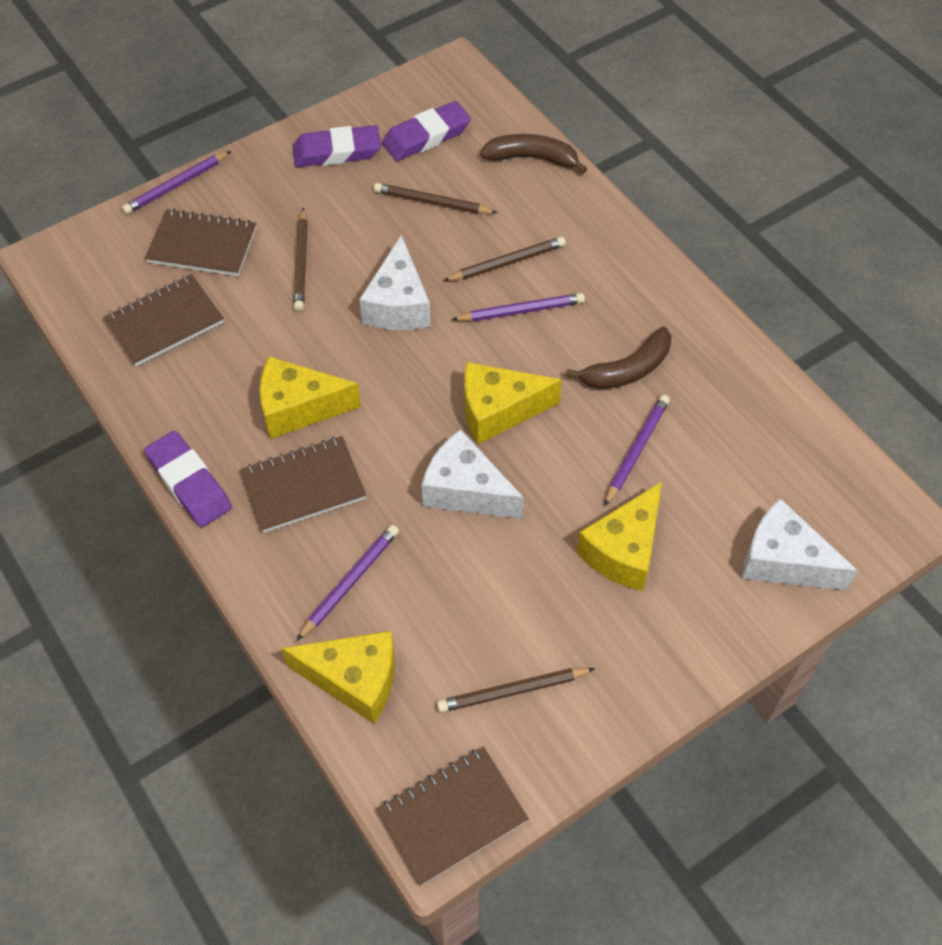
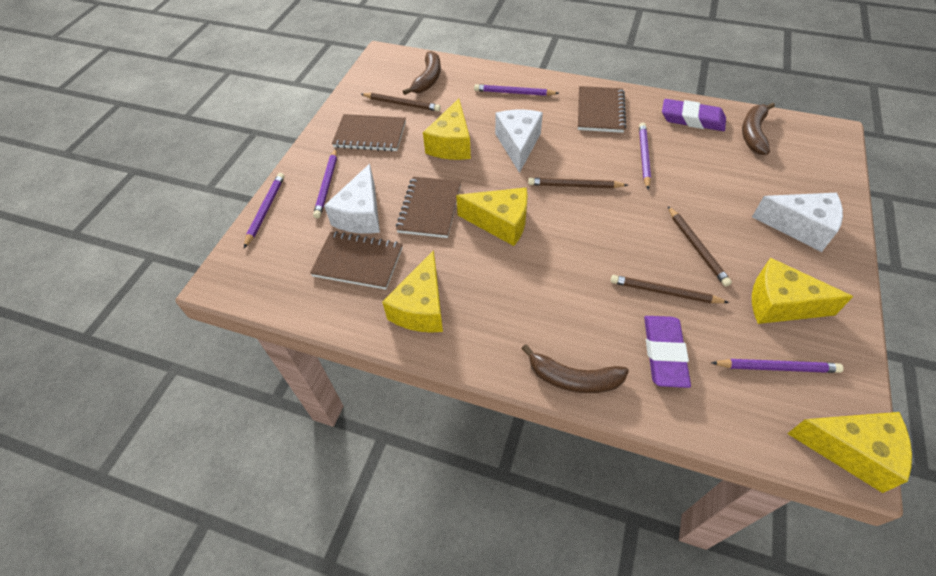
brown banana: [481,134,587,173] [566,327,671,389] = 2 -> [403,51,441,95] [521,344,629,393] [742,103,775,155] = 3
purple eraser: [144,431,232,527] [292,125,381,167] [382,101,471,161] = 3 -> [644,316,691,388] [662,99,726,131] = 2
purple pencil: [122,151,231,214] [297,525,399,641] [451,293,585,322] [604,395,670,506] = 4 -> [244,173,284,248] [313,148,337,219] [474,84,559,96] [639,123,651,190] [711,359,844,373] = 5
yellow cheese: [260,356,361,439] [281,631,395,724] [464,362,562,444] [576,482,662,591] = 4 -> [382,250,443,333] [423,98,471,160] [456,188,528,246] [752,258,853,324] [787,412,912,493] = 5

